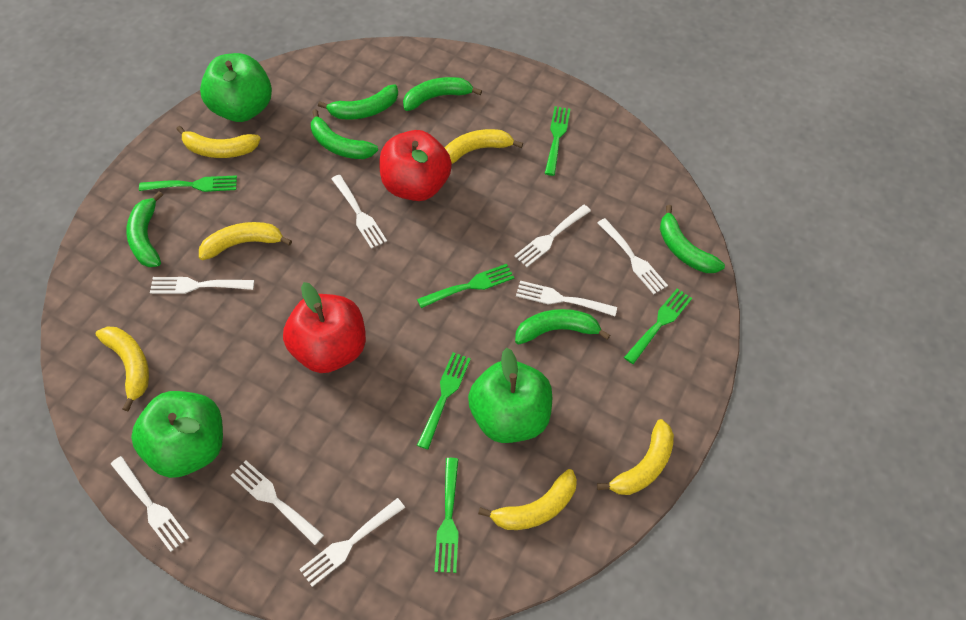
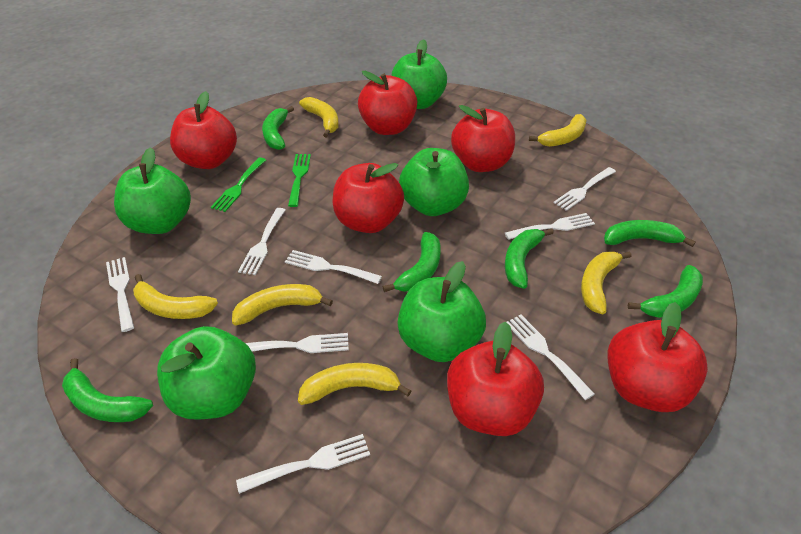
green apple: [131,391,223,478] [200,53,272,122] [468,348,552,443] = 3 -> [114,147,191,234] [157,326,256,419] [391,39,447,109] [398,261,486,362] [399,148,469,216] = 5
green fork: [139,175,237,192] [417,264,514,308] [417,352,471,450] [434,458,459,573] [545,106,570,176] [624,288,692,364] = 6 -> [211,158,266,212] [288,154,311,207] = 2
red apple: [283,282,366,373] [380,130,452,201] = 2 -> [170,91,237,169] [333,163,404,233] [358,71,417,135] [447,322,544,436] [451,105,515,172] [608,302,708,412] = 6

